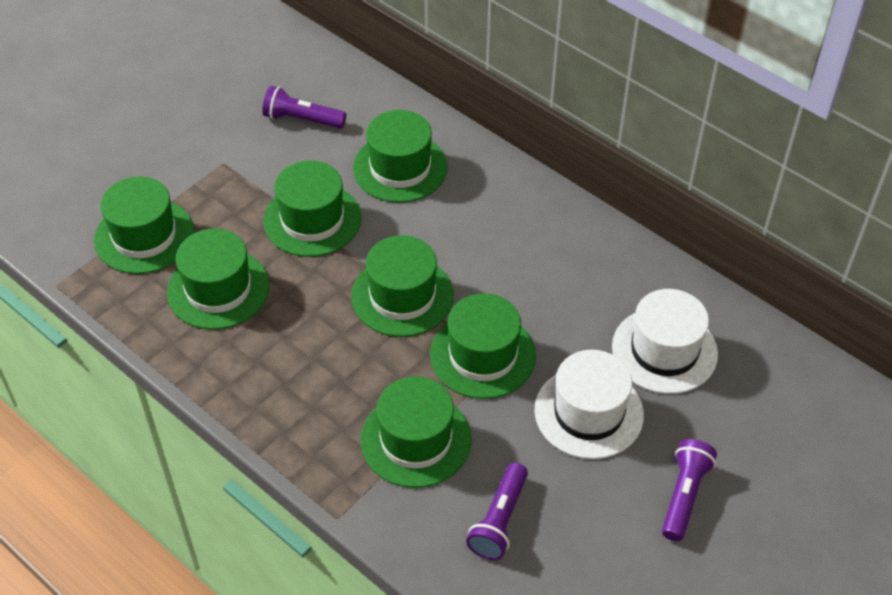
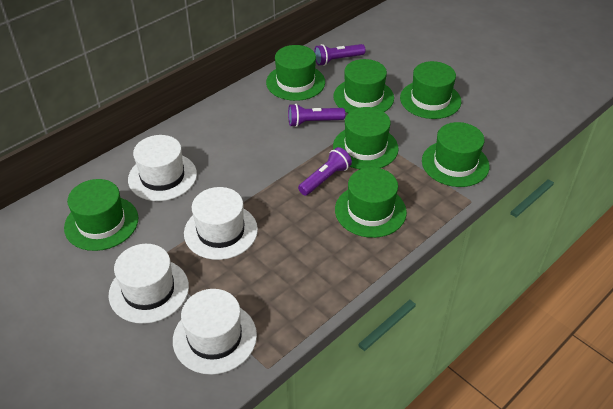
white hat: [534,350,644,459] [612,289,718,394] = 2 -> [109,244,189,324] [128,135,197,201] [173,289,257,375] [184,187,258,260] = 4

